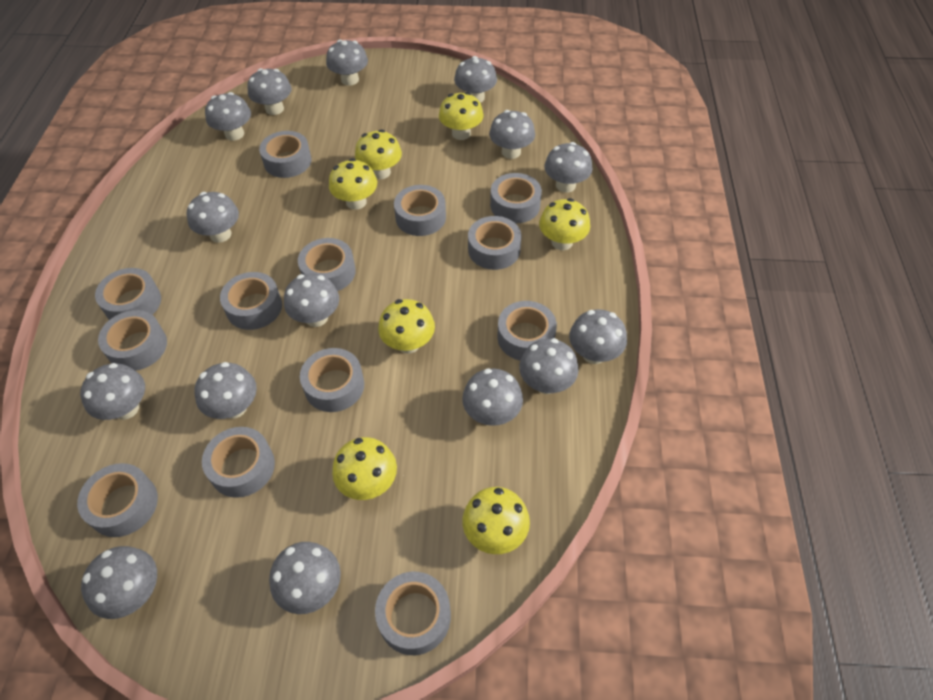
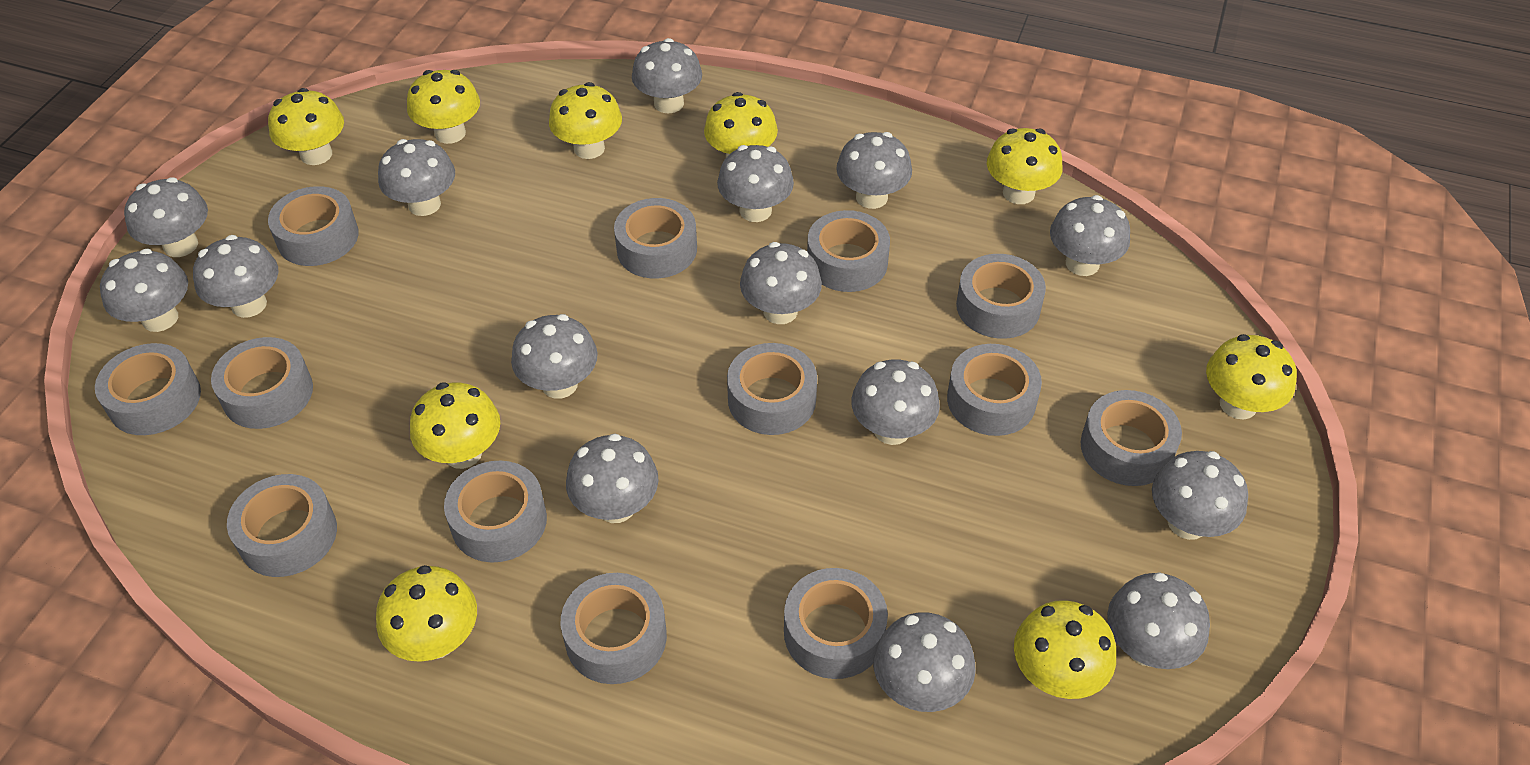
yellow mushroom: [329,158,377,210] [332,437,397,500] [355,129,402,179] [378,299,435,353] [439,92,484,140] [462,487,530,554] [539,198,590,250] = 7 -> [268,88,344,165] [376,565,477,662] [407,70,480,144] [410,382,500,469] [549,82,622,159] [704,92,778,158] [987,128,1063,204] [1014,600,1116,699] [1206,334,1297,420] = 9

